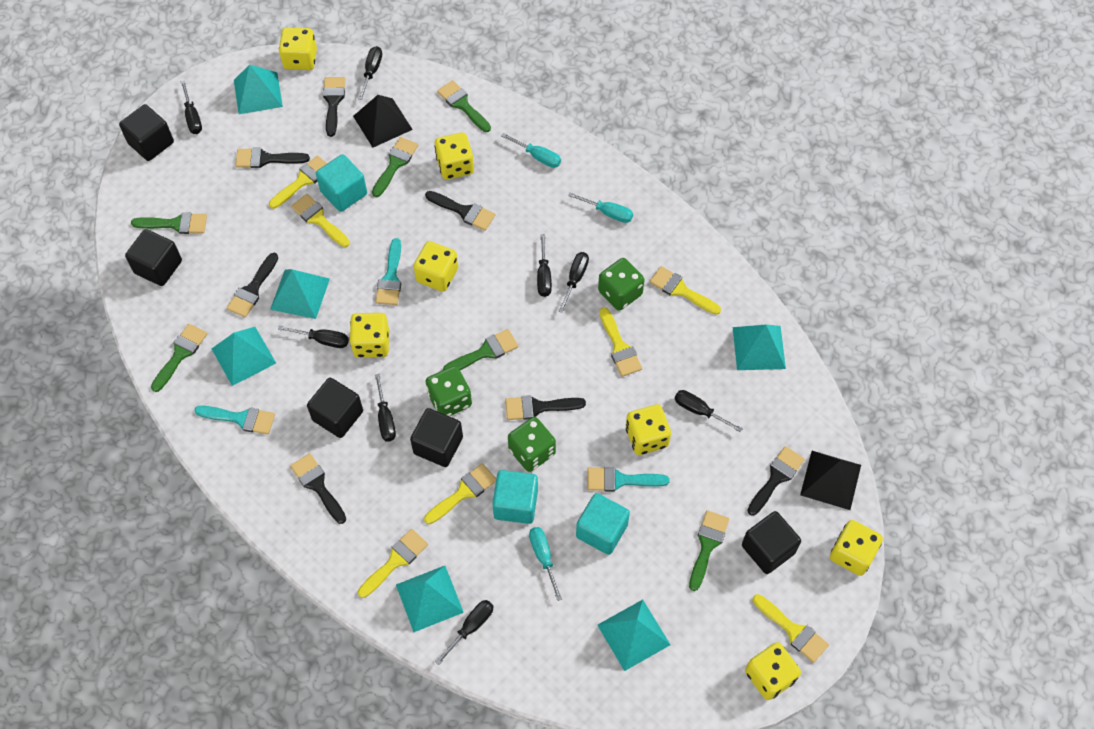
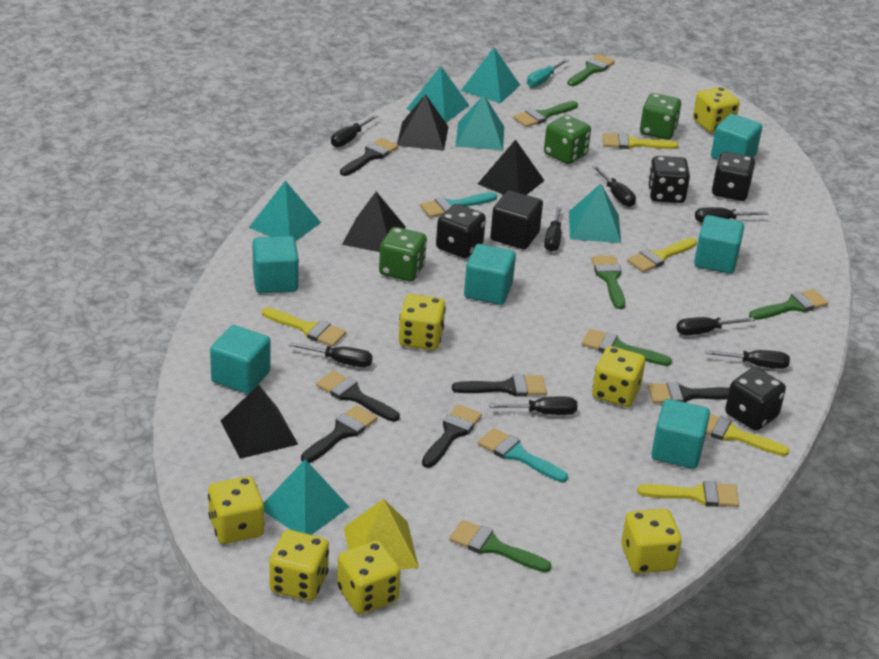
black brush: [227,253,278,317] [235,148,310,168] [290,453,346,524] [323,77,345,137] [425,191,495,231] [505,395,586,420] [747,446,805,516] = 7 -> [301,405,377,463] [316,371,400,422] [340,138,398,176] [422,404,482,468] [452,374,547,397] [648,382,730,403] = 6
black cube: [119,104,174,161] [125,229,182,286] [307,378,363,438] [410,408,463,467] [742,511,801,574] = 5 -> [490,190,543,249] = 1
black dice: none = 0 -> [436,204,486,258] [648,156,690,203] [712,152,755,201] [725,367,786,431] = 4
black pyramid: [353,95,413,148] [800,451,861,510] = 2 -> [221,385,298,459] [342,192,406,252] [397,94,448,151] [478,139,545,195] = 4
turquoise brush: [194,406,275,435] [375,238,401,305] [587,467,670,492] = 3 -> [420,192,497,218] [478,428,568,482] = 2
turquoise cube: [316,154,367,212] [492,470,538,524] [576,493,630,555] = 3 -> [210,325,271,394] [253,236,299,293] [464,244,516,305] [651,399,710,469] [694,215,744,274] [711,114,762,160] = 6
turquoise screwdriver: [501,133,561,168] [529,527,562,601] [568,192,633,223] = 3 -> [527,59,569,87] = 1
yellow brush: [269,156,327,209] [291,194,350,247] [358,529,428,598] [424,463,496,524] [600,308,642,377] [649,266,721,315] [753,594,829,663] = 7 -> [262,307,346,347] [603,133,678,149] [627,238,697,272] [637,481,739,507] [706,414,789,456] = 5
yellow pyramid: none = 0 -> [344,499,419,570] = 1

